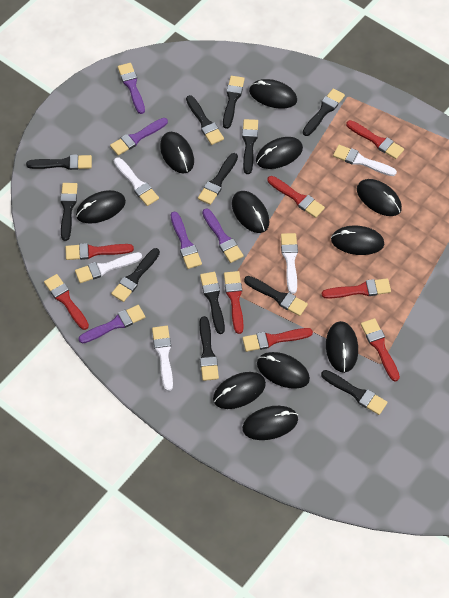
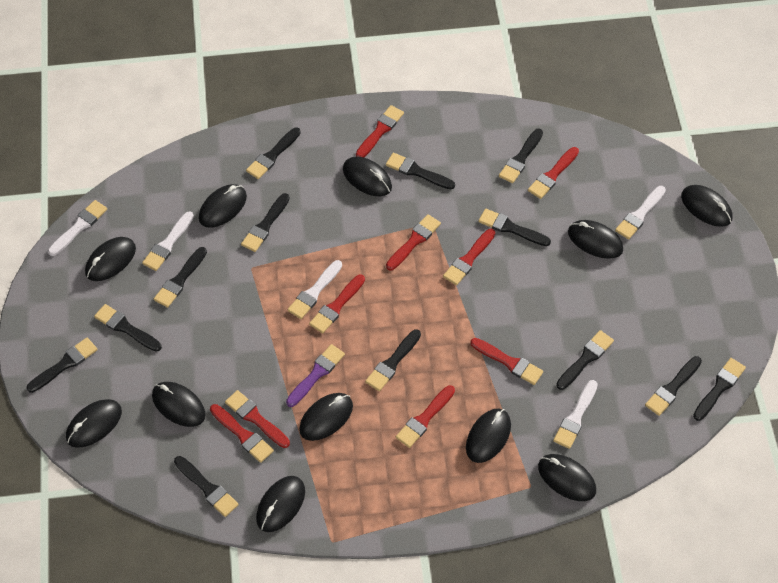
black brush: [26,155,92,170] [60,183,78,241] [111,248,160,302] [186,95,224,145] [198,153,238,205] [200,272,225,334] [200,316,219,381] [223,76,245,129] [242,119,258,174] [244,276,308,316] [303,88,345,136] [321,370,388,415] = 12 -> [26,338,98,393] [94,304,162,352] [154,247,207,308] [174,456,239,517] [241,193,290,252] [246,128,301,179] [365,329,421,391] [386,153,455,189] [478,209,551,246] [499,129,543,183] [556,330,614,390] [645,356,702,416] [693,358,746,421] = 13
purple brush: [79,305,145,344] [110,118,168,155] [118,63,145,114] [170,211,202,269] [202,208,244,263] = 5 -> [286,344,345,407] = 1
red brush: [44,274,89,330] [65,243,134,260] [224,271,244,334] [242,328,313,352] [267,176,325,218] [322,278,391,299] [346,120,404,159] [361,318,400,382] = 8 -> [210,404,274,463] [225,390,290,448] [309,274,365,333] [356,105,404,157] [386,214,441,270] [396,385,455,448] [443,229,495,285] [470,338,543,385] [528,147,579,199] = 9

